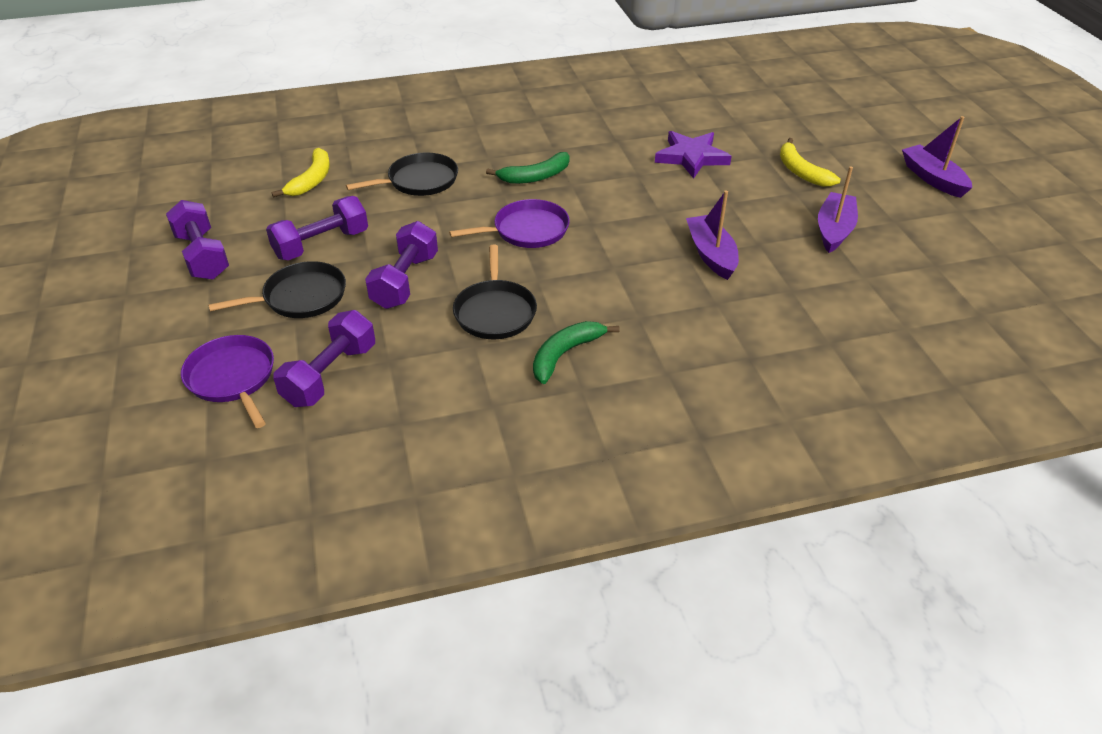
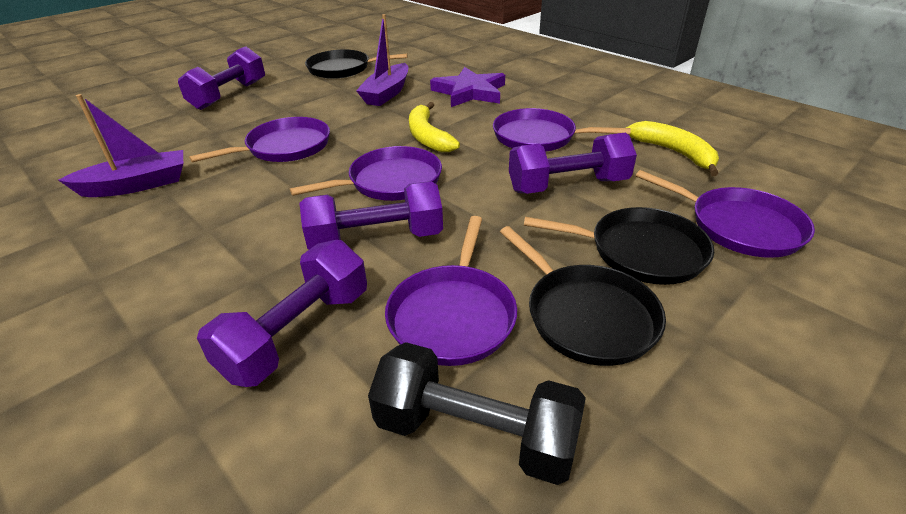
black dumbbell: none = 0 -> [368,342,586,485] = 1
green banana: [486,152,570,184] [533,321,620,384] = 2 -> none = 0
purple boat: [686,190,739,280] [818,166,858,253] [902,116,972,198] = 3 -> [58,94,183,197] [356,14,408,106] = 2
purple pan: [181,335,274,428] [449,199,570,248] = 2 -> [189,117,330,163] [290,146,442,201] [385,216,517,366] [493,108,631,152] [636,170,815,258] = 5

